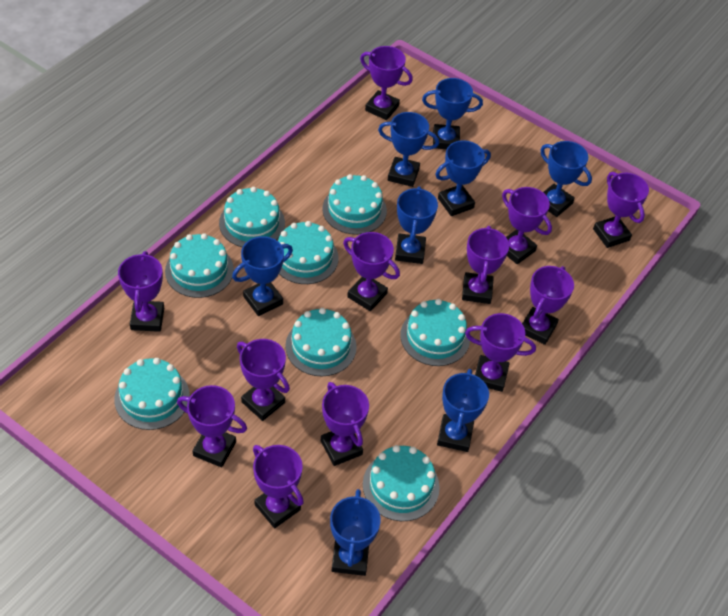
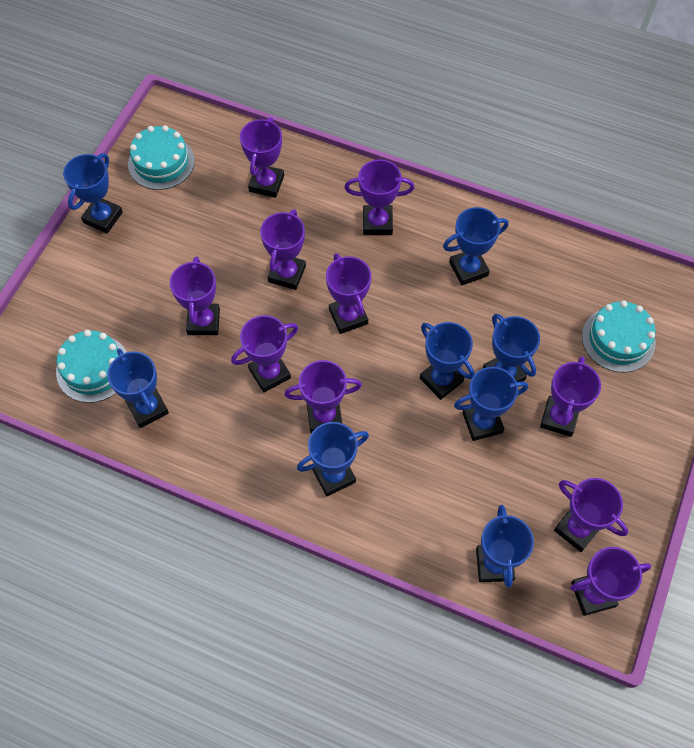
purple trophy: [118,251,164,332] [177,385,247,467] [237,339,290,421] [253,445,304,528] [321,382,369,466] [343,232,400,311] [360,46,413,120] [462,226,509,304] [465,313,536,392] [502,187,552,264] [522,266,574,345] [593,172,649,248] = 12 -> [170,257,220,335] [231,315,298,393] [240,117,284,198] [260,209,306,290] [284,360,362,433] [326,253,371,334] [344,160,415,235] [540,356,601,437] [554,478,628,552] [570,547,651,616] = 10
turquoise cake: [114,358,190,430] [165,233,234,298] [219,187,285,247] [278,221,338,284] [285,308,357,376] [322,174,387,235] [363,445,440,521] [400,299,470,366] = 8 -> [56,330,127,403] [128,125,195,190] [582,301,656,373] = 3

